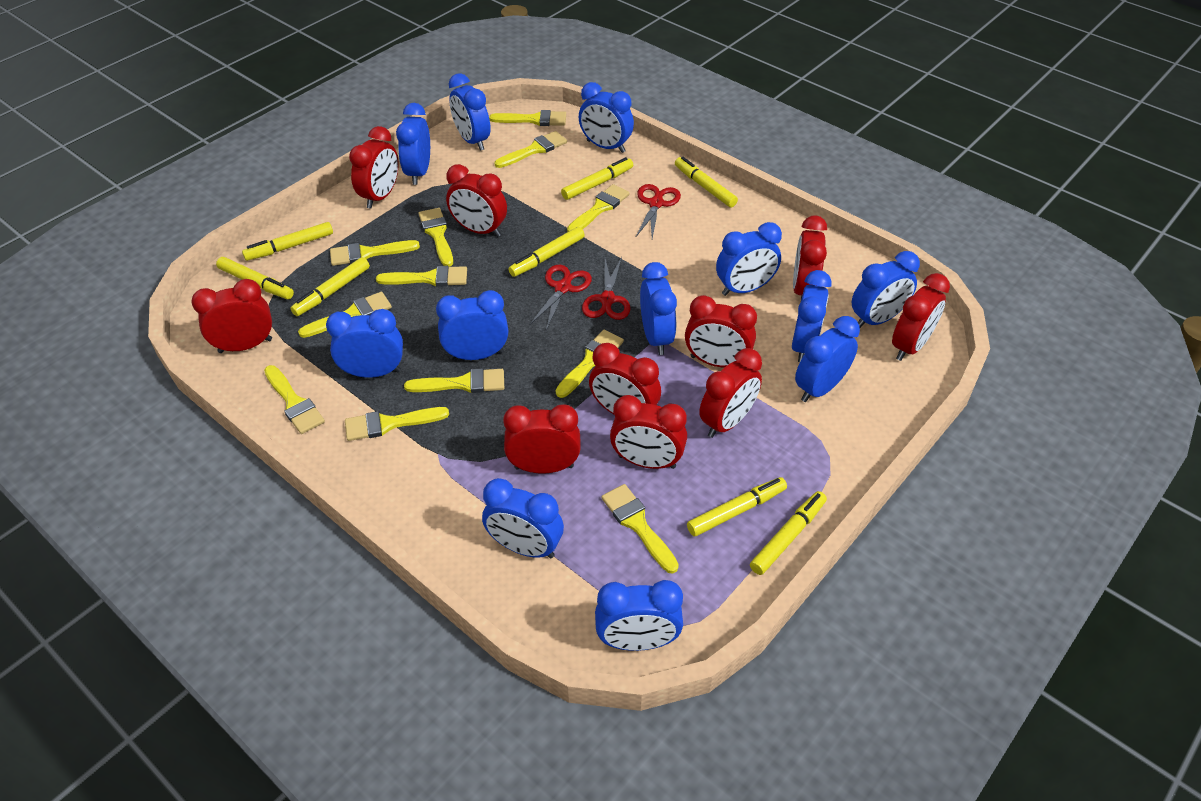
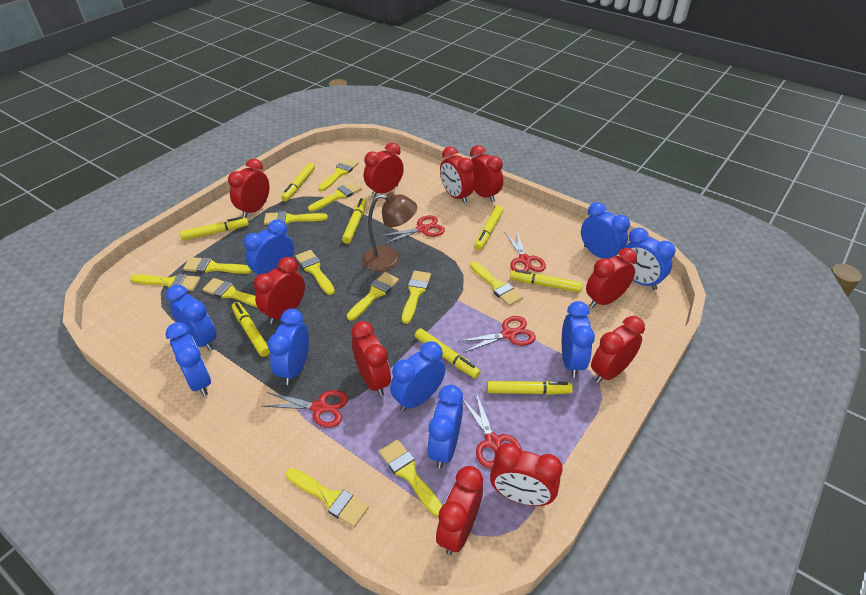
blue clock: [326,309,403,378] [396,103,430,185] [436,290,508,360] [449,73,491,151] [482,478,564,558] [579,82,634,153] [595,580,683,651] [640,262,677,355] [716,222,782,296] [792,270,831,362] [795,316,860,402] [852,251,920,328] = 12 -> [166,285,217,351] [166,322,211,396] [244,219,294,275] [268,309,309,385] [390,341,446,412] [427,385,463,469] [562,301,595,378] [581,202,630,259] [623,228,676,290] = 9
brown lamp: none = 0 -> [362,192,417,272] = 1
red scissors: [529,265,592,330] [582,257,631,320] [636,184,681,239] = 3 -> [262,390,348,428] [380,215,445,244] [460,316,536,353] [463,393,522,469] [505,229,546,272] = 5

